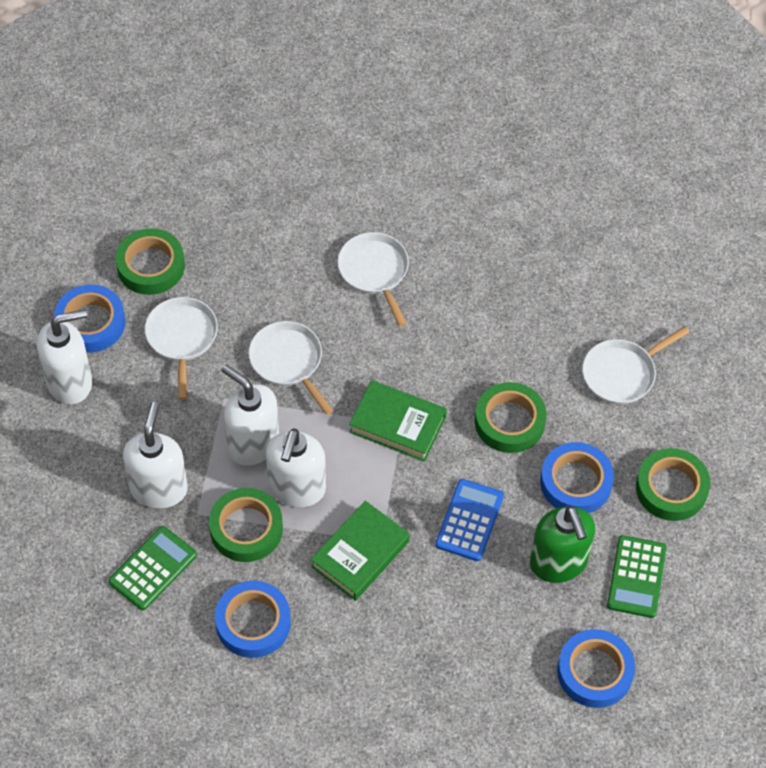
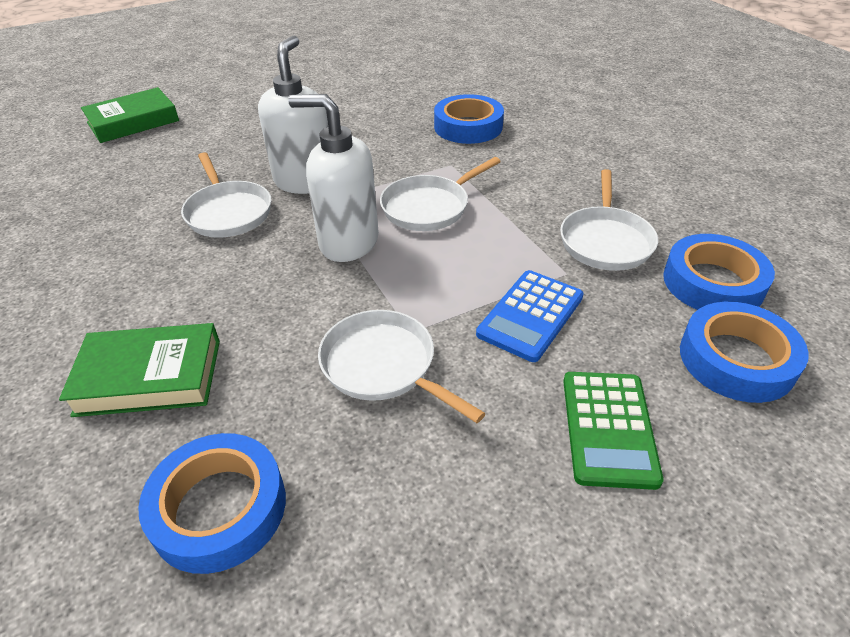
green calculator: [108,526,197,610] [607,535,667,618] = 2 -> [563,372,663,490] = 1
green soap dispenser: [530,506,595,583] = 1 -> none = 0
green tape: [115,228,185,295] [209,488,283,562] [475,382,547,453] [636,448,710,521] = 4 -> none = 0
white soap dispenser: [37,309,92,404] [123,402,188,509] [221,365,279,466] [266,428,326,507] = 4 -> [258,36,328,194] [288,94,379,262] = 2

